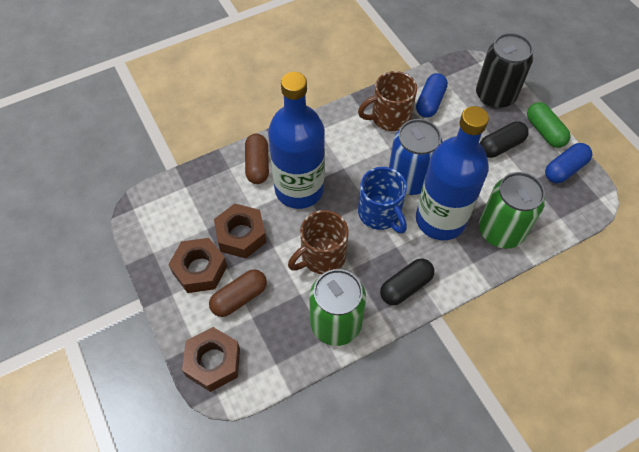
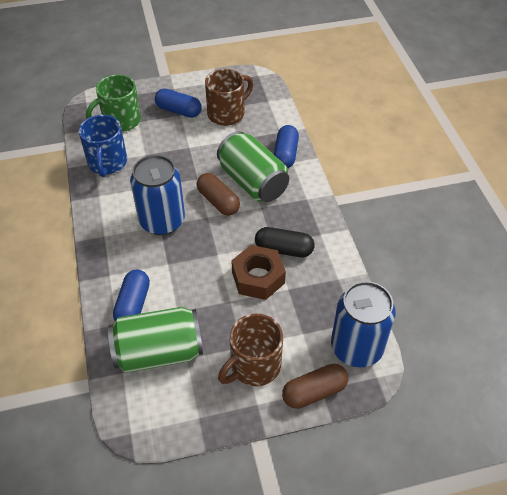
black can: [476,33,533,109] = 1 -> none = 0
black capsule: [380,258,434,305] [480,121,529,158] = 2 -> [255,227,314,257] = 1
blue bottle: [268,72,325,209] [416,106,489,240] = 2 -> none = 0
blue can: [389,119,443,195] = 1 -> [130,155,185,235] [331,281,396,367] = 2
blue capsule: [416,73,448,118] [545,143,592,183] = 2 -> [113,270,150,321] [155,88,202,118] [274,125,299,168] = 3
brown nut: [168,238,227,293] [182,327,240,392] [214,204,266,259] = 3 -> [231,245,286,300] = 1
green capsule: [527,102,571,148] = 1 -> none = 0
green mug: none = 0 -> [86,75,141,132] = 1

